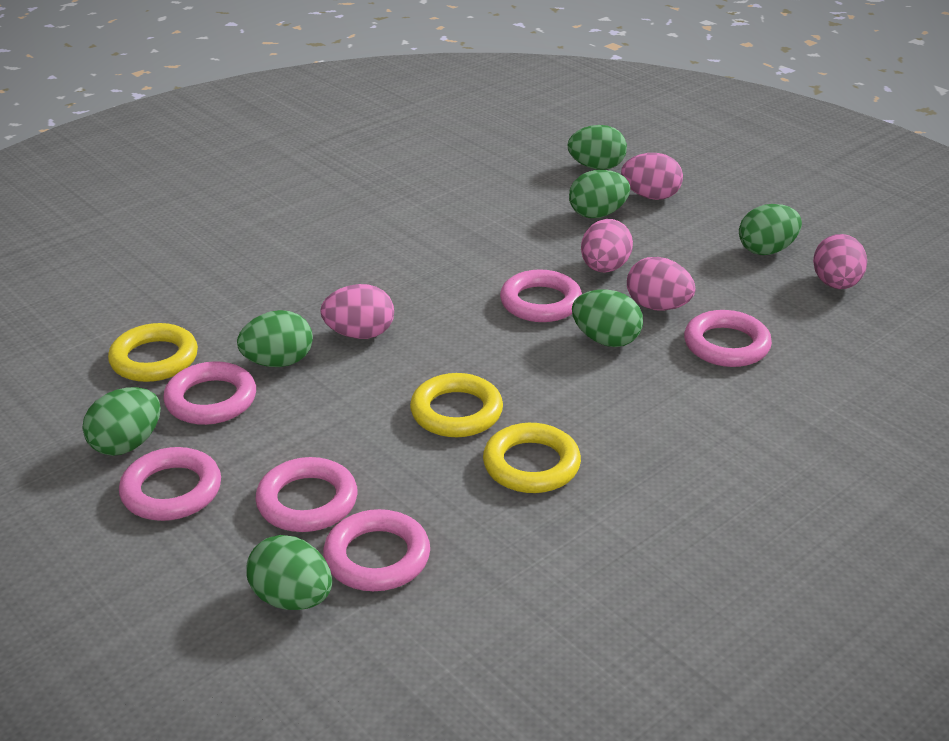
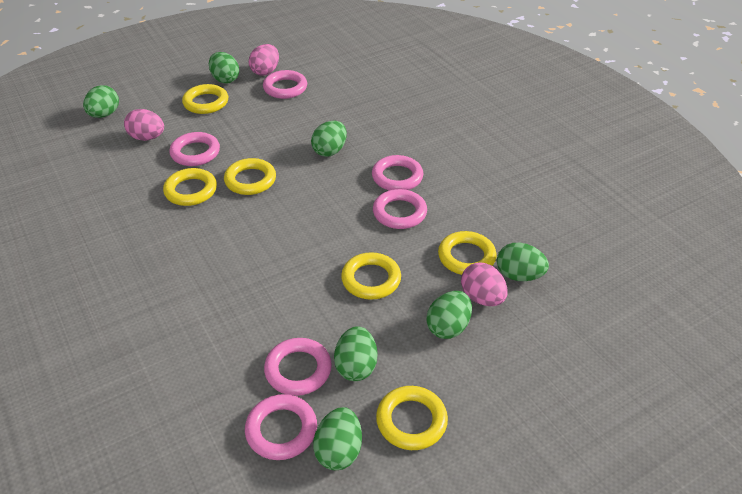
pink egg: [320,284,394,339] [581,219,633,272] [621,153,683,200] [627,257,695,311] [813,234,867,289] = 5 -> [124,109,164,141] [249,44,279,76] [461,262,508,306] = 3
yellow ring: [108,323,198,382] [410,373,503,437] [483,423,581,493] = 3 -> [163,168,217,206] [182,84,228,114] [224,158,276,195] [341,252,401,300] [376,386,448,450] [438,231,497,275] = 6

